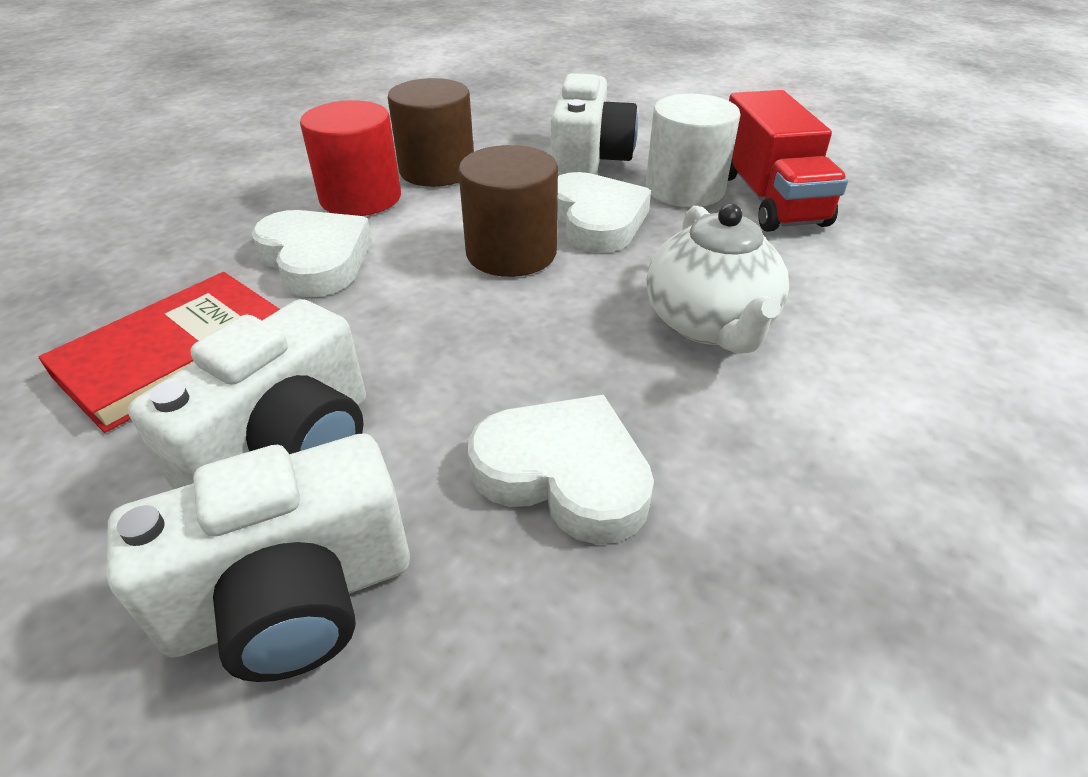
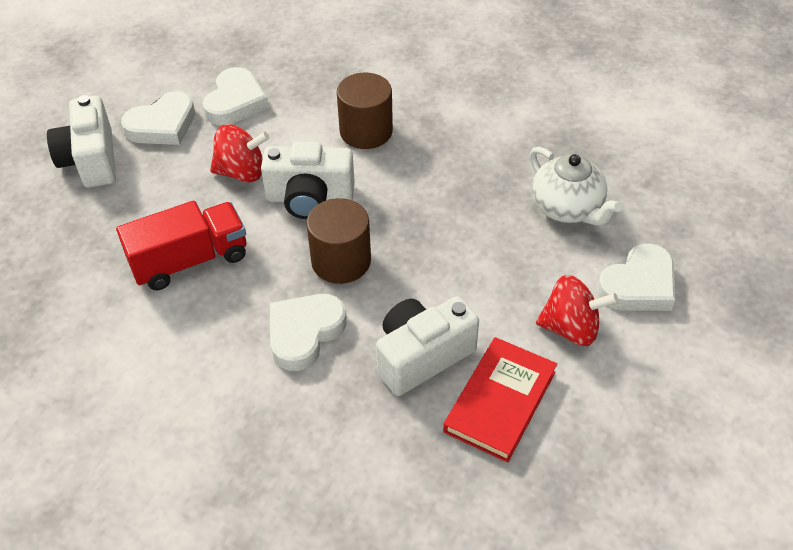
red cylinder: [300,100,401,216] = 1 -> none = 0
red spinning top: none = 0 -> [210,124,269,182] [536,275,618,346] = 2
white cylinder: [646,94,741,207] = 1 -> none = 0
white heart: [251,210,372,297] [468,395,654,545] [557,172,651,253] = 3 -> [121,92,195,145] [203,67,269,125] [270,294,347,371] [597,243,675,311] = 4

